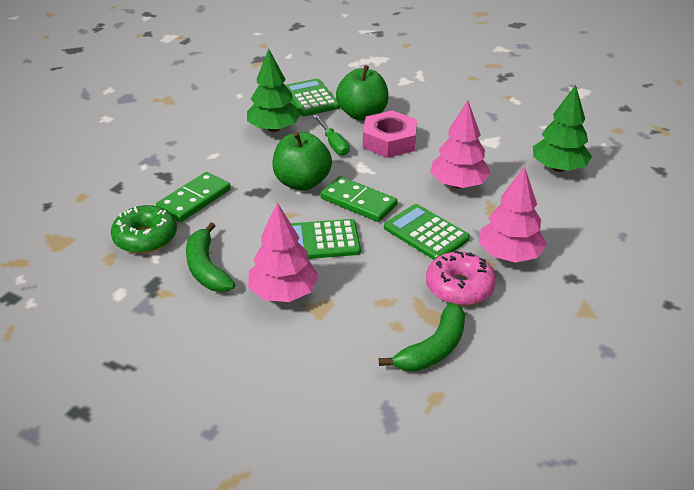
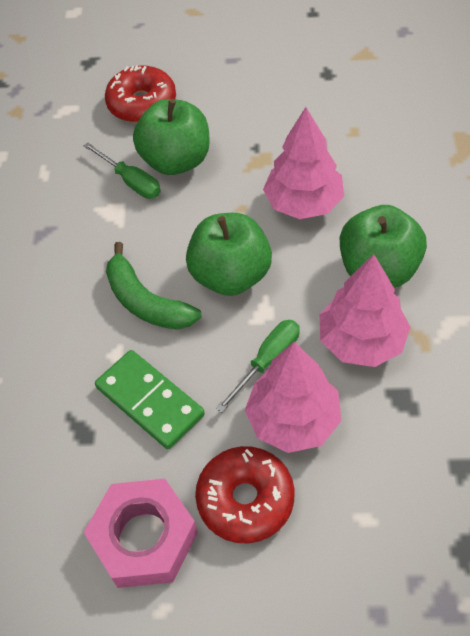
green apple: [272,132,332,191] [336,65,389,120] = 2 -> [133,99,210,175] [186,213,272,296] [340,205,427,288] = 3
green banana: [186,222,235,292] [379,302,465,372] = 2 -> [106,242,202,330] = 1
green calculator: [285,79,340,116] [291,219,361,259] [384,204,470,260] = 3 -> none = 0
green domino: [156,172,231,222] [320,176,398,222] = 2 -> [95,350,205,449] = 1
green donut: [111,205,177,254] = 1 -> none = 0
green screwdriver: [313,115,350,156] = 1 -> [84,143,161,199] [216,320,300,412] = 2
green tree: [247,49,301,132] [533,85,592,172] = 2 -> none = 0
pink donut: [426,251,496,305] = 1 -> none = 0
red donut: none = 0 -> [105,66,176,123] [195,446,295,544] = 2

